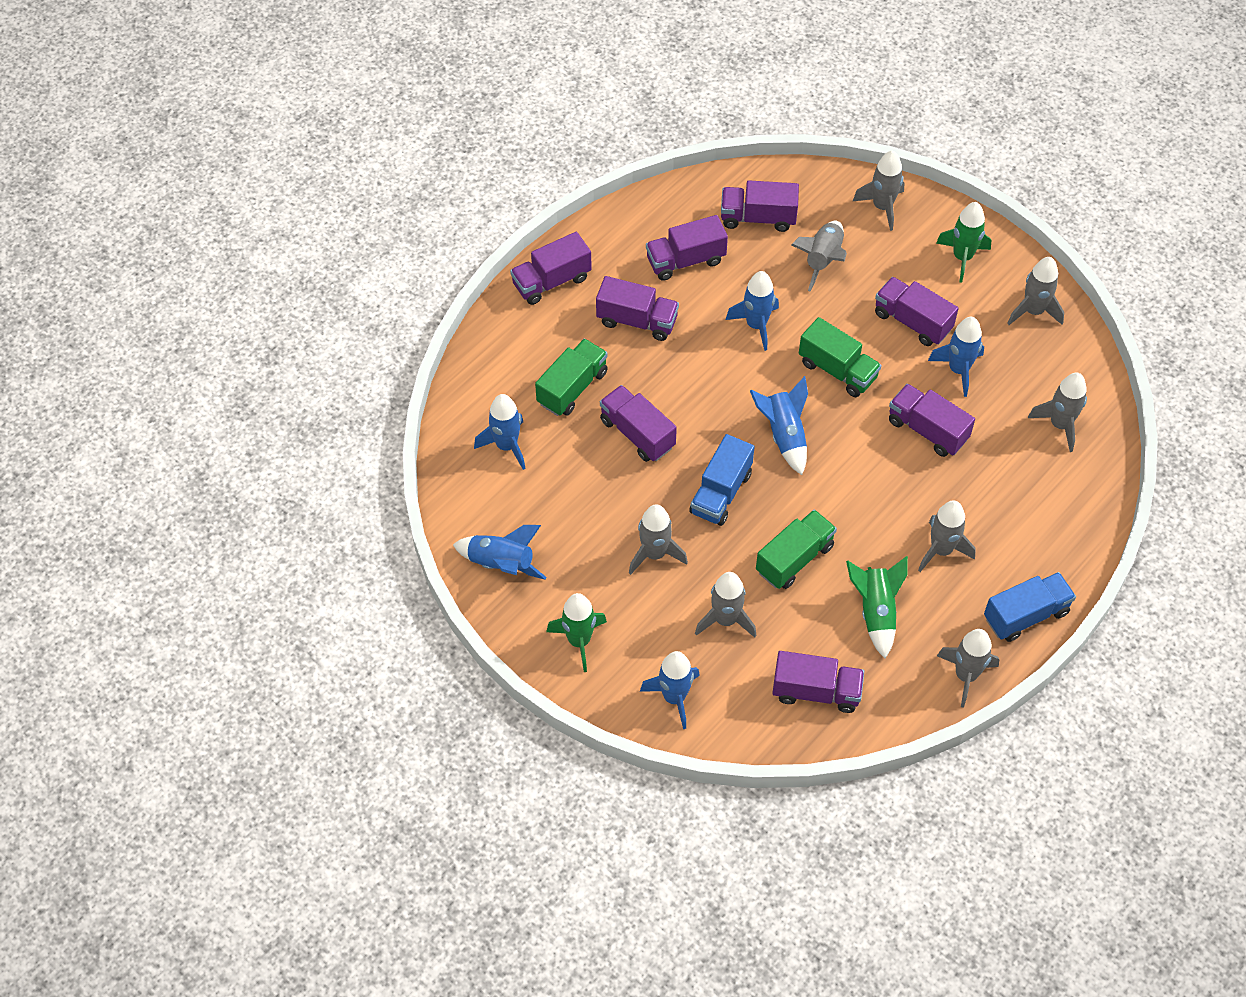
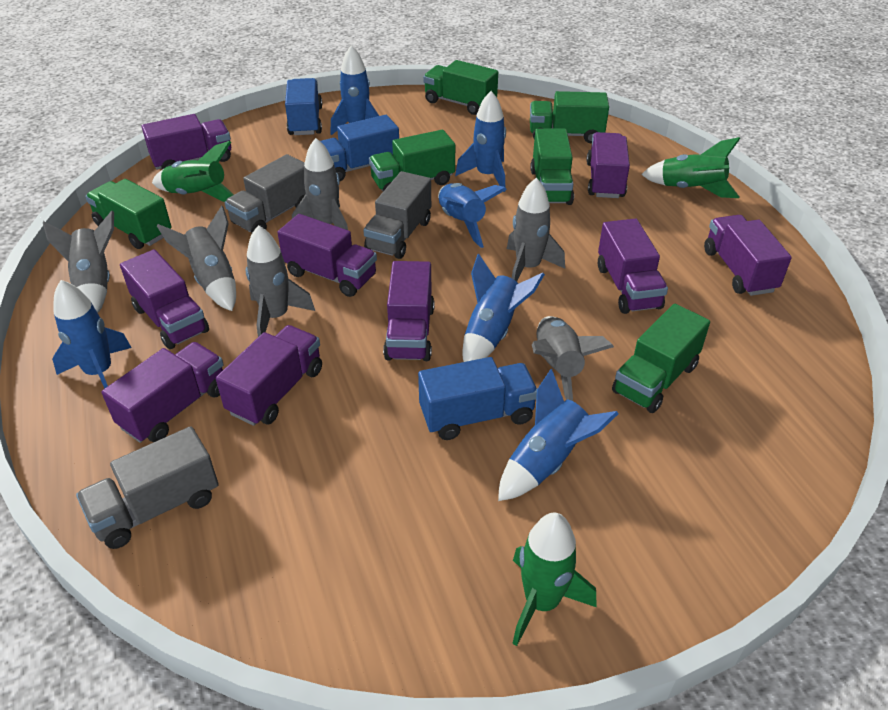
blue truck: [689,434,755,526] [984,572,1076,642] = 2 -> [285,78,322,135] [320,115,399,181] [418,357,537,440] = 3
green truck: [535,339,608,416] [756,510,837,589] [799,317,881,397] = 3 -> [85,179,171,249] [369,130,455,191] [423,60,498,115] [530,91,609,143] [530,129,574,205] [612,304,710,413] = 6
grey rocket: [629,504,688,575] [695,572,756,638] [791,221,847,292] [853,150,905,231] [918,500,976,572] [937,629,999,708] [1007,257,1064,325] [1028,372,1087,452] = 8 -> [43,211,114,313] [157,205,236,311] [246,225,315,337] [292,138,348,230] [507,178,565,282] [532,316,614,401] = 6
grey truck: none = 0 -> [76,426,219,549] [225,154,306,233] [364,171,431,259] = 3
purple truck: [510,232,592,305] [596,276,679,341] [600,385,677,462] [646,215,728,281] [721,180,799,232] [772,651,864,713] [875,277,958,346] [889,384,975,457] = 8 -> [101,342,224,443] [120,250,209,349] [142,114,231,170] [216,325,322,426] [277,214,377,297] [383,261,435,361] [586,132,630,198] [598,219,668,314] [704,215,792,296] = 9

